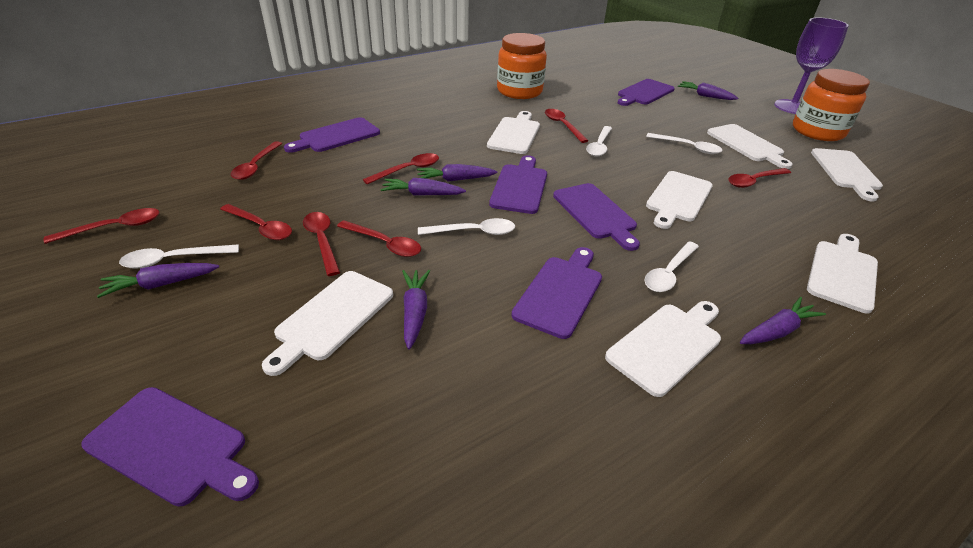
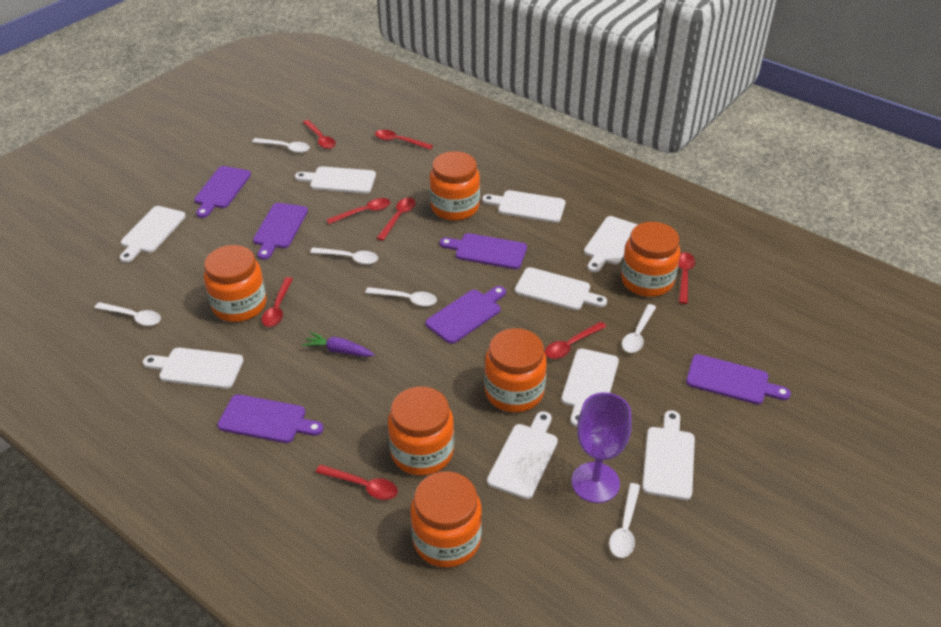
orange jar: [497,33,547,99] [793,69,870,141] = 2 -> [204,245,267,322] [388,386,454,476] [410,471,482,568] [430,151,480,221] [484,328,547,412] [621,222,680,297] = 6
purple carrot: [97,263,219,298] [380,178,466,195] [402,270,430,349] [417,164,498,182] [678,81,738,100] [740,297,826,344] = 6 -> [302,332,375,357] = 1
white cutting board: [262,271,393,376] [487,111,540,154] [605,301,721,397] [646,171,713,229] [707,124,793,169] [807,234,878,314] [811,148,883,201] = 7 -> [120,206,186,263] [143,348,244,389] [295,166,376,194] [482,190,565,223] [487,411,558,499] [515,267,607,310] [561,349,619,427] [584,216,638,272] [642,410,695,500] = 9
white spoon: [119,244,239,269] [418,218,515,235] [586,126,612,157] [644,241,699,292] [646,133,723,154] = 5 -> [94,302,161,326] [252,138,310,153] [310,247,378,264] [365,287,437,306] [609,483,640,558] [622,304,656,353] = 6

